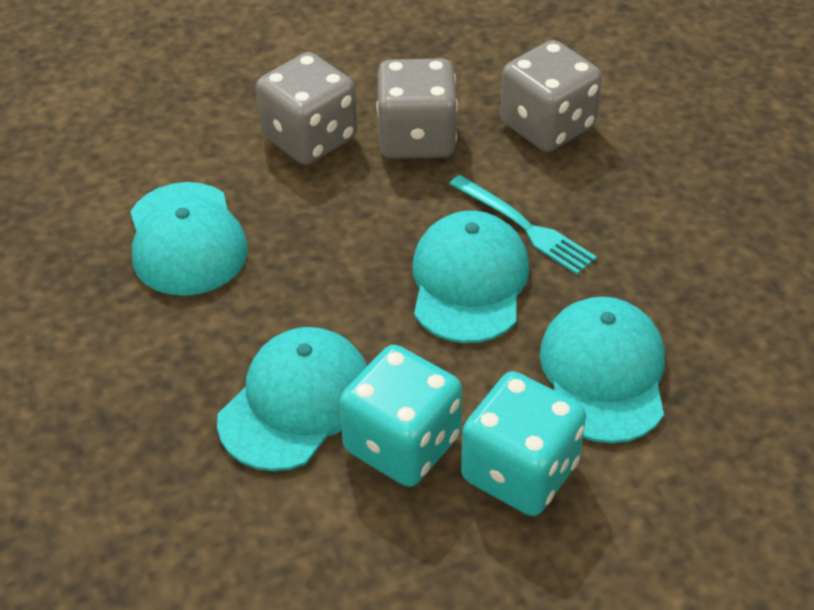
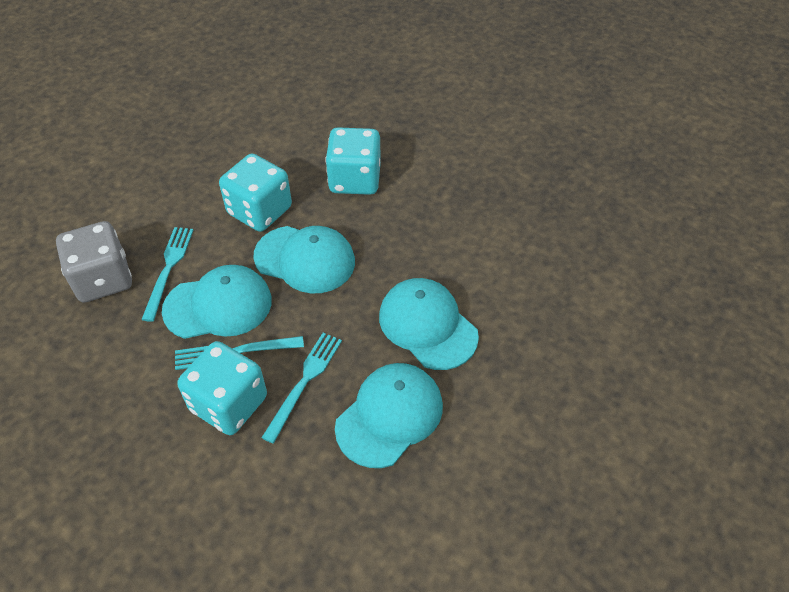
grey dice: [256,52,357,165] [376,58,458,159] [500,40,602,152] = 3 -> [56,221,132,302] = 1
turquoise dice: [339,345,462,487] [461,371,586,516] = 2 -> [177,341,267,435] [219,154,292,232] [325,127,381,195] = 3
turquoise fork: [449,175,597,275] = 1 -> [141,227,194,322] [175,336,304,370] [262,333,342,443] = 3

